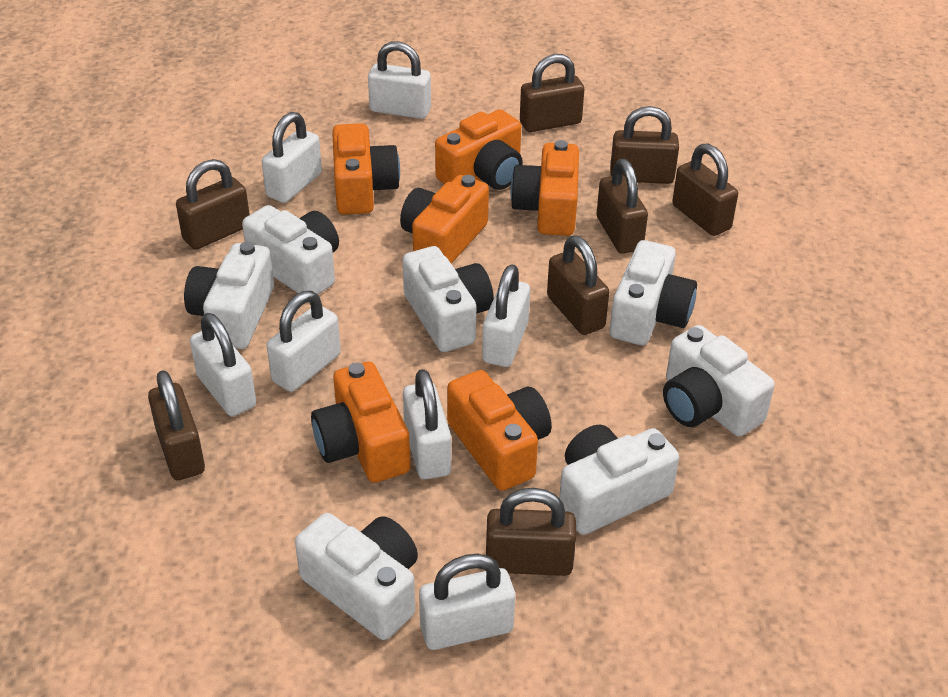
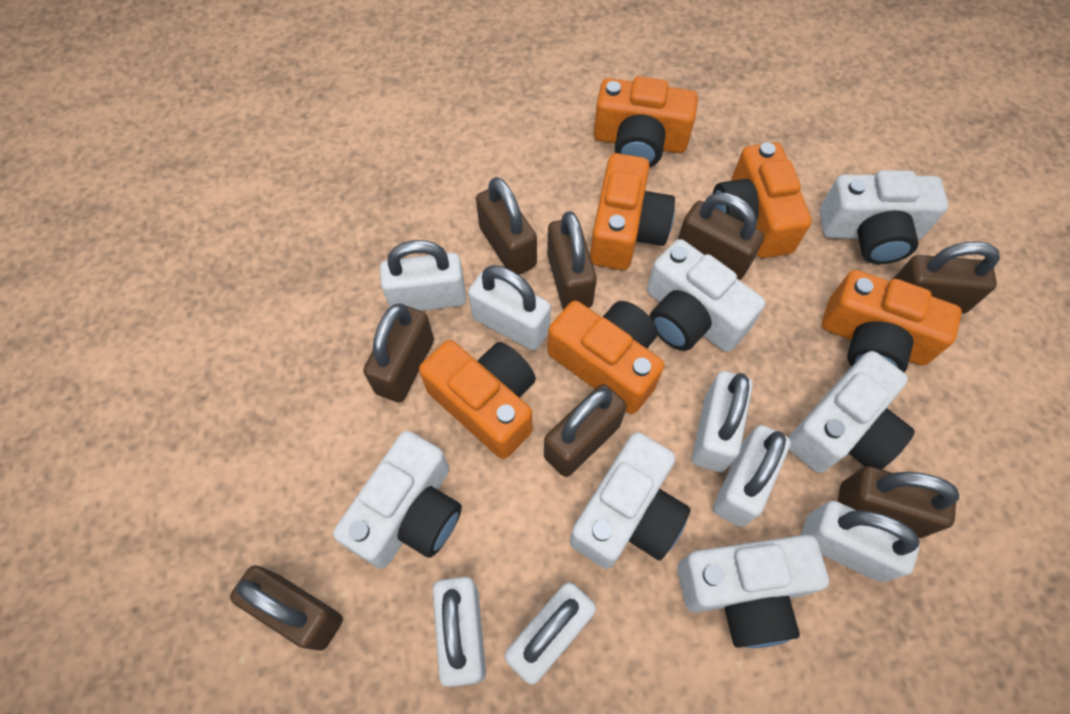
white camera: [184,241,274,349] [242,205,339,295] [295,513,418,640] [403,246,494,352] [559,425,679,535] [610,240,697,345] [663,325,775,437] = 7 -> [333,431,462,569] [570,432,691,569] [647,239,765,352] [678,535,829,648] [788,351,915,473] [819,170,948,264] = 6

